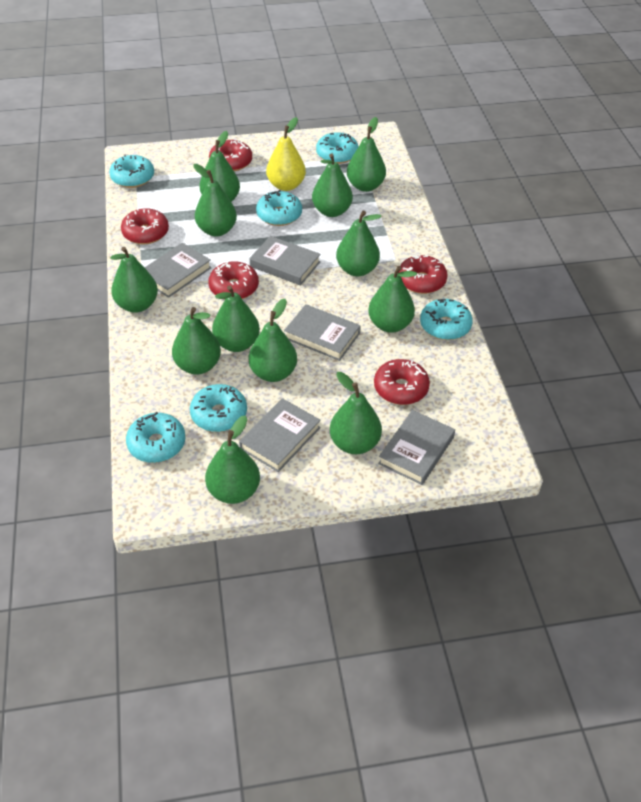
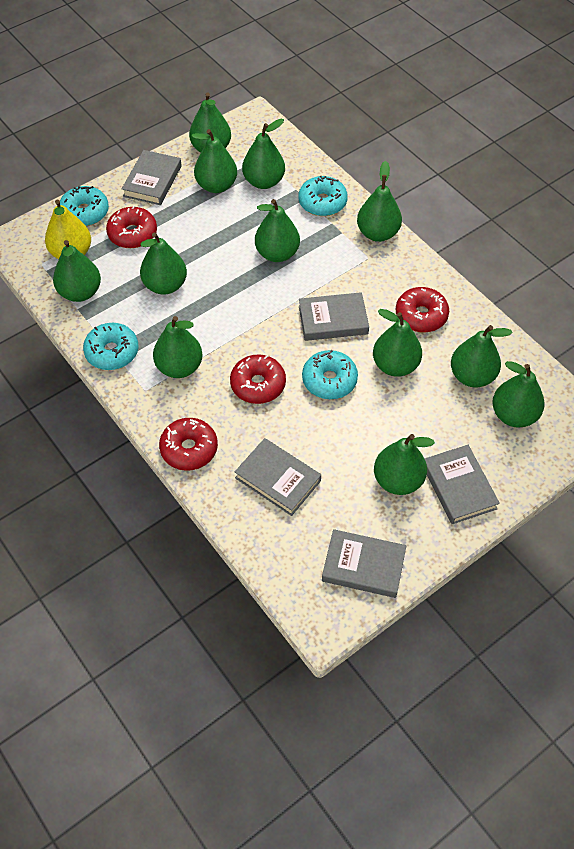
red donut: [121,208,169,244] [208,261,259,299] [209,140,252,171] [374,359,430,405] [398,255,448,294] = 5 -> [106,205,157,248] [159,418,218,471] [230,354,286,404] [396,287,449,332] = 4
turquoise donut: [109,154,154,188] [126,412,186,463] [190,384,247,432] [256,190,302,226] [316,132,359,164] [420,299,473,340] = 6 -> [60,186,109,226] [83,323,138,370] [299,176,348,216] [302,350,358,399] = 4

